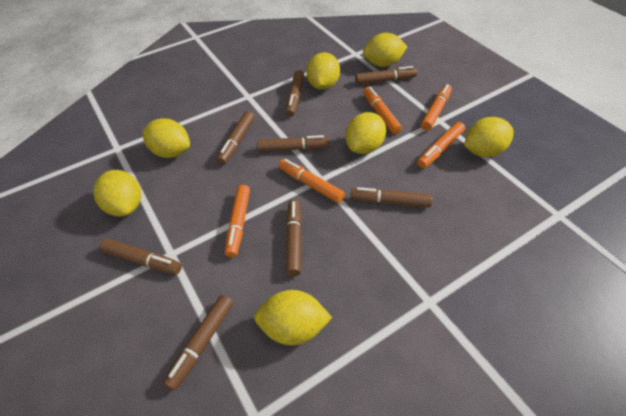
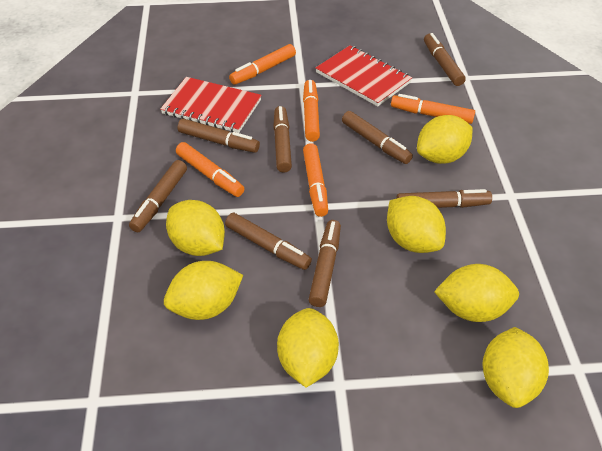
red notebook: none = 0 -> [160,77,262,133] [316,45,412,106] = 2

